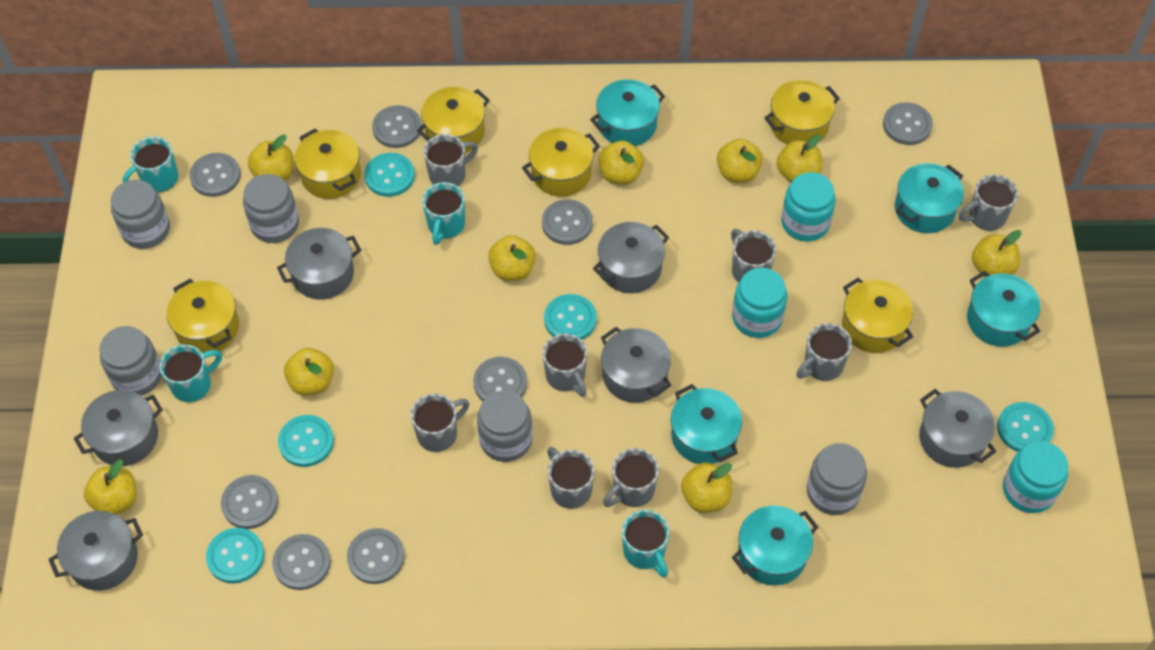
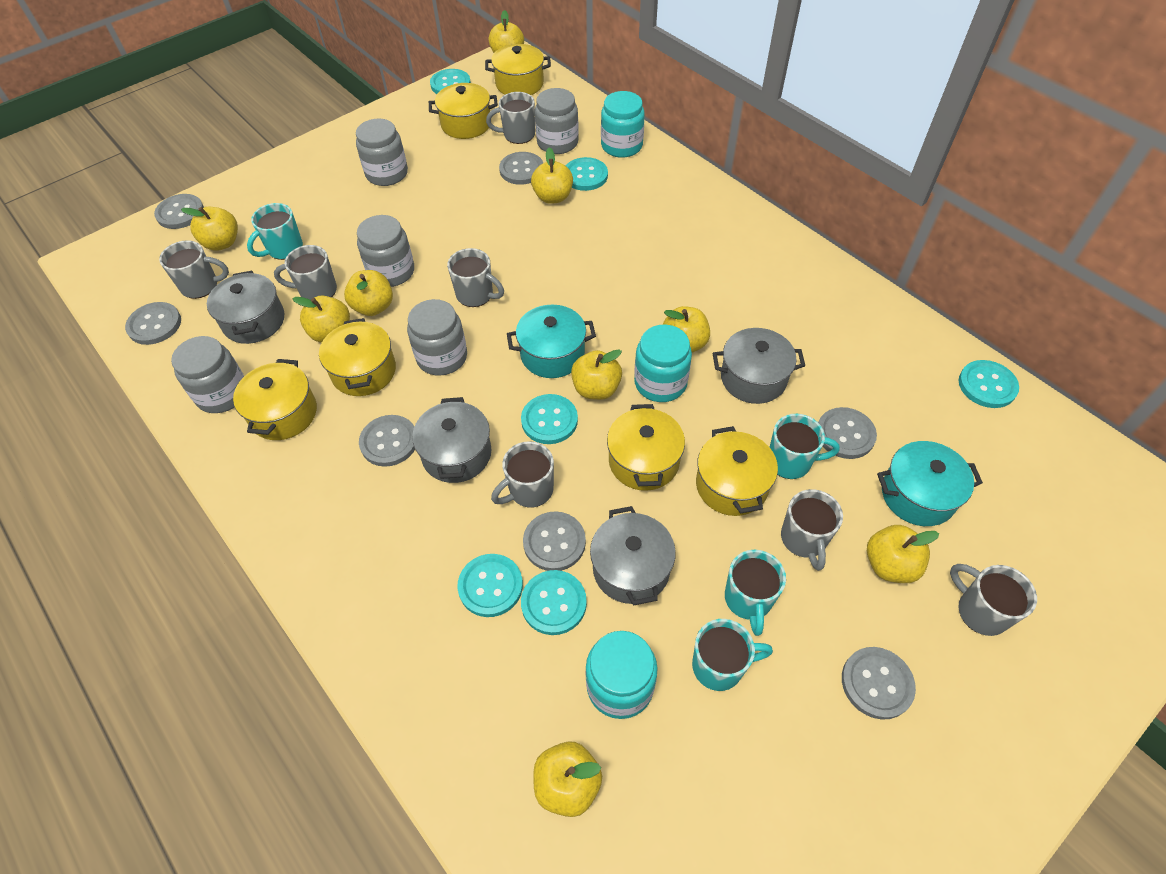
grey button: [190,153,241,197] [221,475,278,529] [272,534,331,590] [347,528,405,584] [372,105,422,148] [473,357,527,401] [542,199,593,245] [883,102,933,145] = 8 -> [125,302,181,345] [154,194,204,229] [359,415,415,467] [499,152,543,185] [523,511,586,571] [818,407,877,459] [842,647,916,720] = 7
grey mug: [411,394,469,452] [424,134,478,186] [542,334,587,397] [547,447,594,509] [603,448,659,507] [731,229,776,283] [796,323,852,381] [959,174,1018,231] = 8 -> [159,240,229,299] [274,245,337,300] [447,248,504,307] [486,92,535,144] [491,441,554,508] [781,489,843,571] [950,564,1037,636] = 7
grey pot: [48,511,143,591] [73,390,163,466] [277,228,361,300] [593,222,669,293] [601,327,671,403] [919,389,996,468] = 6 -> [207,271,284,344] [412,397,492,483] [590,506,676,606] [713,328,805,404] = 4
turquoise button: [206,528,264,583] [278,415,334,467] [364,153,415,197] [544,294,597,340] [997,402,1054,452] = 5 -> [430,69,471,94] [457,554,523,617] [521,394,578,444] [521,570,587,635] [566,157,608,191] [958,360,1019,408] = 6
turquoise pot: [590,79,665,146] [671,384,742,464] [732,506,818,586] [895,163,964,233] [967,271,1040,347] = 5 -> [507,305,596,378] [877,441,983,526] = 2

